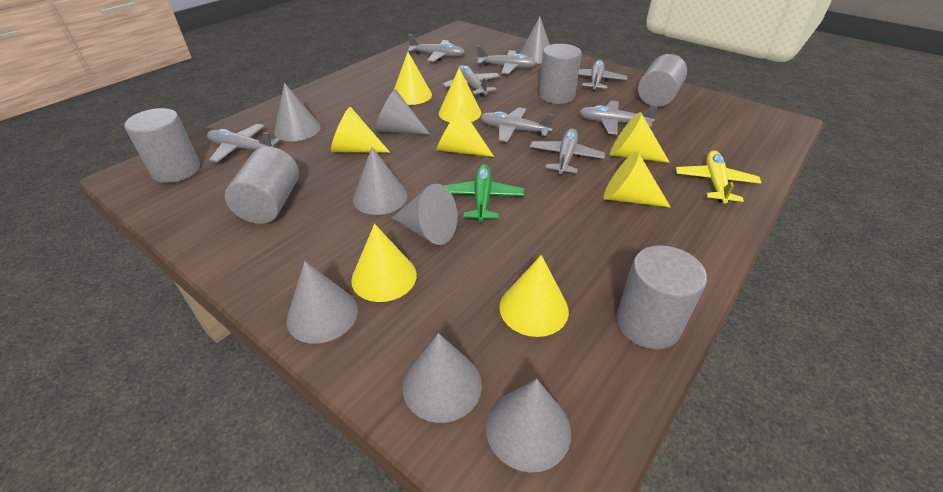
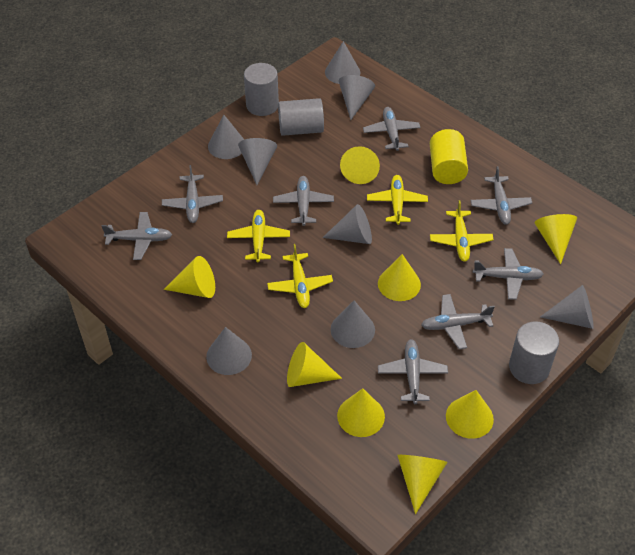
green plane: [444,164,524,222] = 1 -> none = 0
grey cylinder: [124,108,200,183] [225,147,299,224] [539,44,582,104] [616,245,707,349] [638,54,687,107] = 5 -> [244,63,279,116] [278,98,324,136] [509,321,559,384] = 3
yellow cylinder: none = 0 -> [430,129,468,184] = 1
yellow plane: [676,151,762,203] = 1 -> [227,210,290,262] [267,244,333,308] [367,175,428,225] [430,200,494,262] = 4

